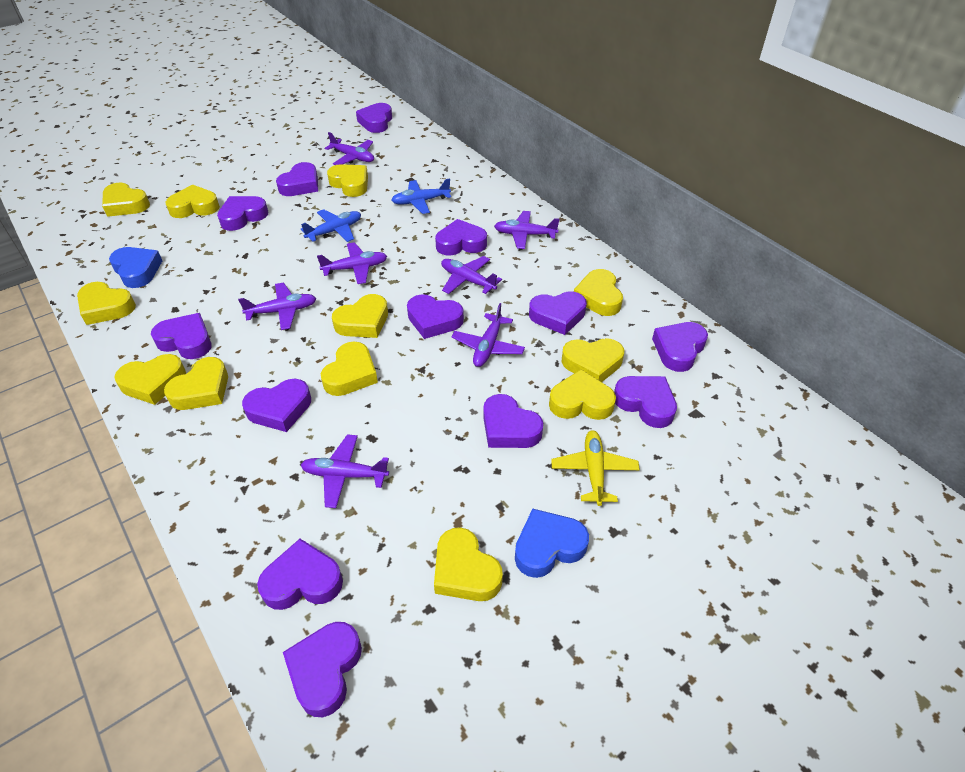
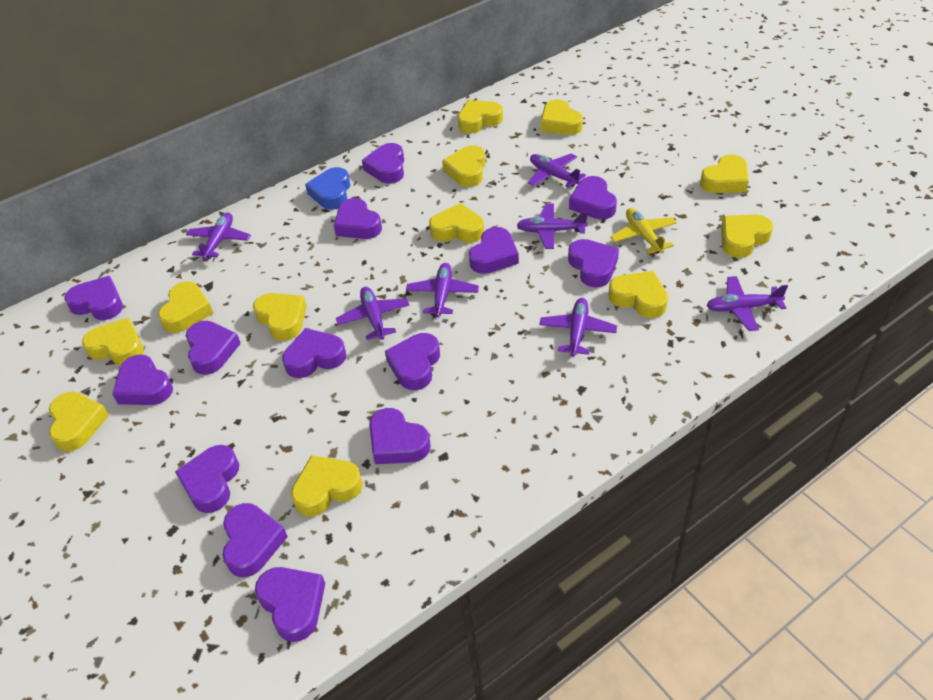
blue heart: [109,247,162,288] [515,508,589,578] = 2 -> [305,167,350,210] = 1
blue plane: [301,209,361,242] [391,178,451,214] = 2 -> none = 0
purple heart: [151,313,212,359] [217,196,268,231] [242,379,311,432] [257,539,343,610] [276,162,318,196] [283,622,362,717] [356,103,392,133] [407,294,464,339] [435,219,487,256] [483,394,543,448] [529,291,587,335] [614,376,677,428] [652,322,708,372] = 13 -> [64,276,123,320] [112,354,173,405] [175,445,239,513] [186,321,241,375] [222,503,288,577] [255,567,325,642] [282,328,346,378] [334,198,382,239] [362,143,404,184] [369,408,431,464] [385,333,440,390] [469,227,519,274] [568,239,619,287] [569,176,617,220] = 14

